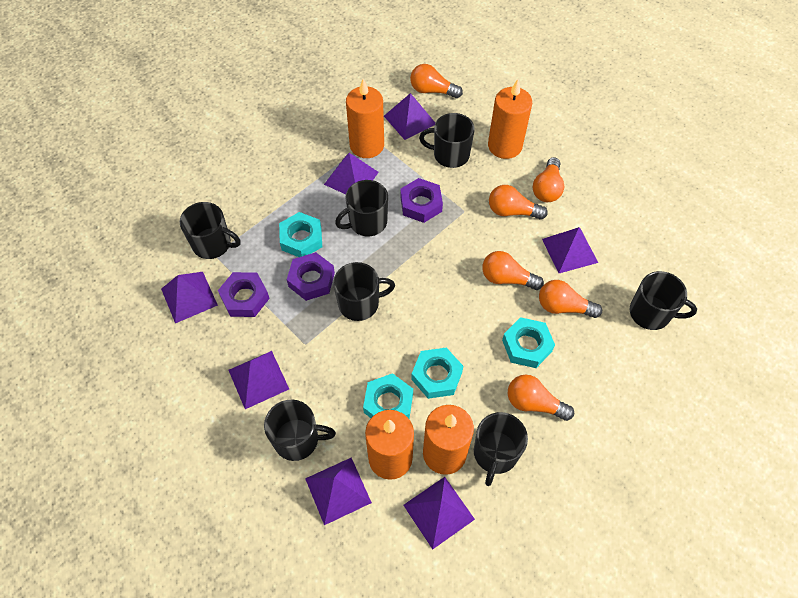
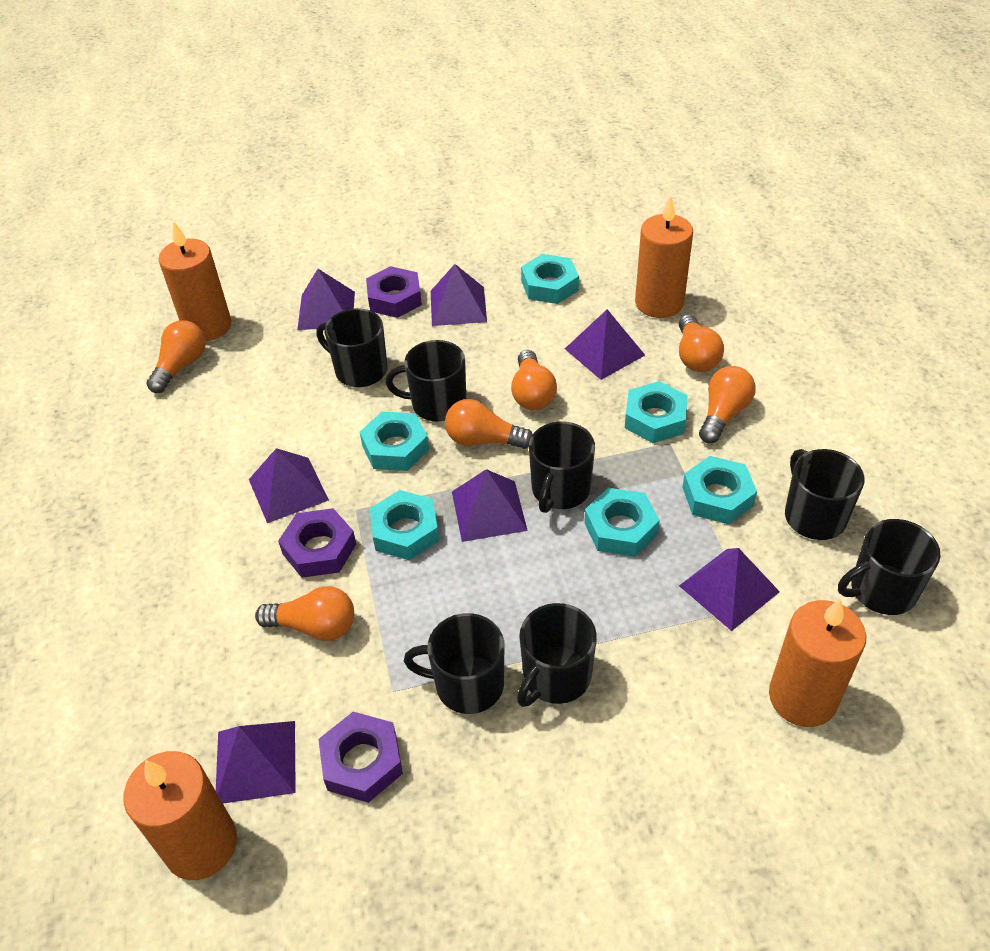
turquoise nut: [279,212,322,257] [363,373,413,418] [411,348,463,399] [502,317,555,368] = 4 -> [360,412,429,471] [370,490,439,561] [521,254,579,304] [584,488,660,557] [625,381,688,443] [682,456,757,524] = 6

